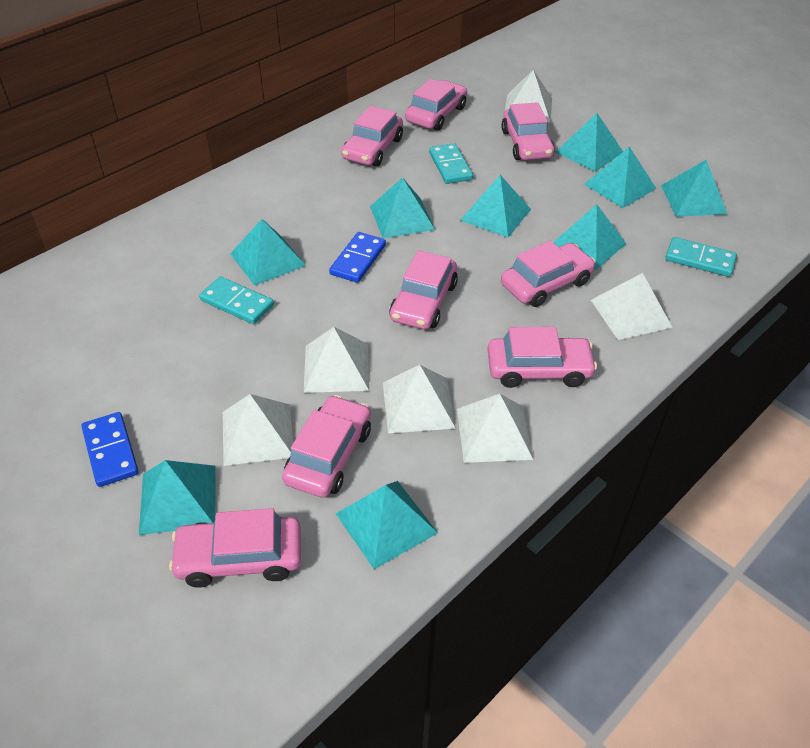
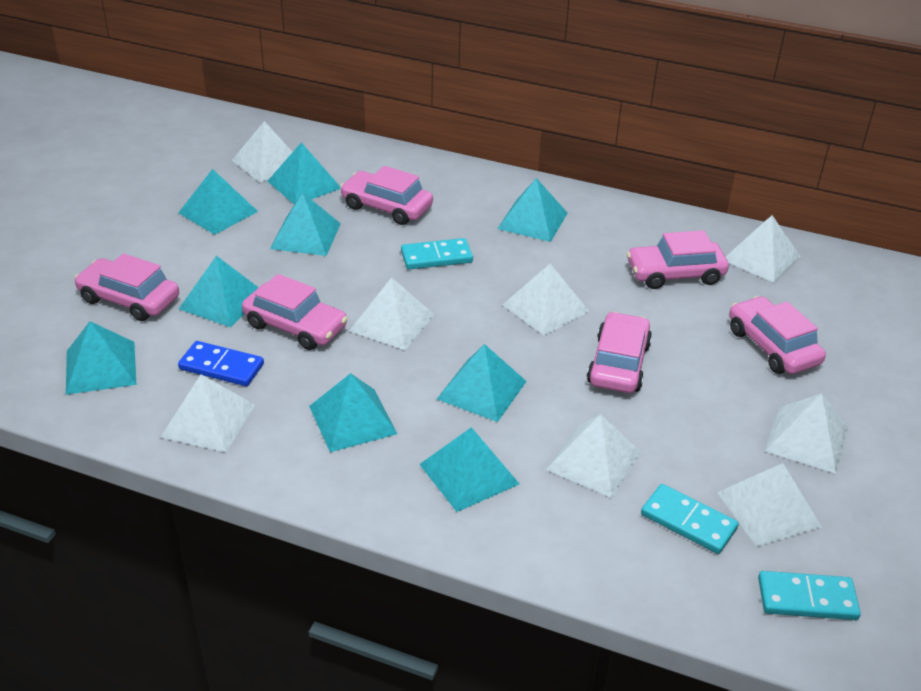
blue domino: [81,412,139,487] [329,232,386,283] = 2 -> [178,341,264,386] = 1
pink car: [169,508,301,588] [282,395,371,498] [341,106,403,166] [389,250,458,329] [405,79,467,131] [487,327,597,388] [501,102,555,160] [501,241,595,307] = 8 -> [74,253,179,321] [242,274,348,350] [340,166,433,225] [587,312,652,393] [627,230,729,289] [729,296,826,374] = 6
white pyramid: [223,394,293,466] [304,327,369,393] [383,365,456,433] [457,394,533,463] [505,70,552,122] [591,273,673,340] = 6 -> [160,374,255,452] [232,121,292,183] [349,277,435,350] [503,264,589,336] [546,414,641,498] [717,463,822,547] [726,215,801,283] [765,393,848,473] = 8

